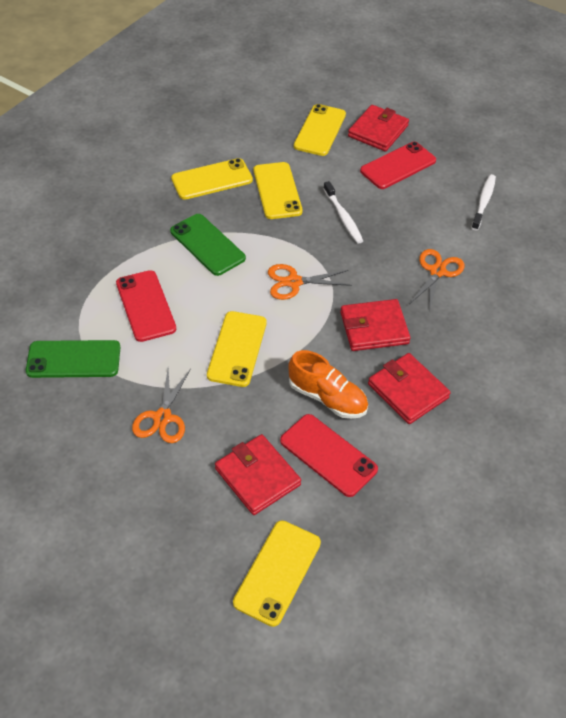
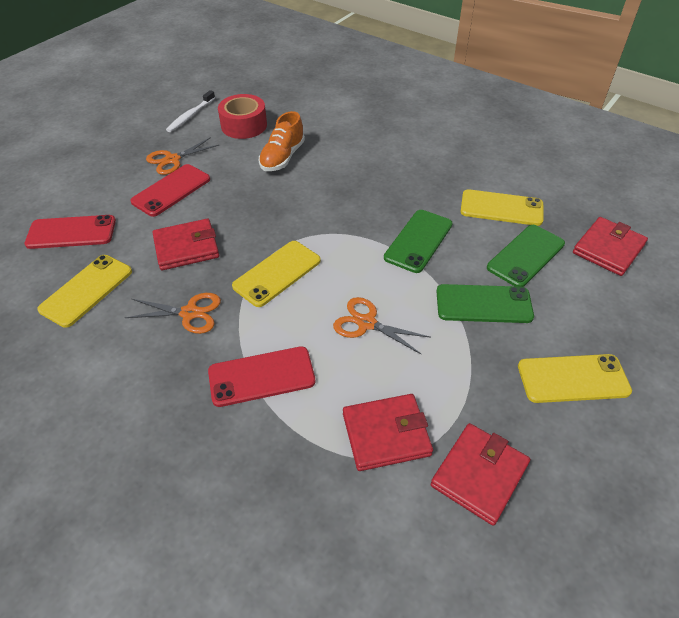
green phone: [26,340,121,378] [170,214,246,276] = 2 -> [384,210,453,273] [436,284,534,323] [487,225,565,287] = 3
red tape: none = 0 -> [218,94,267,139] = 1
white toothbrush: [324,181,363,244] [471,174,496,230] = 2 -> [166,90,215,132] = 1
yellow phone: [171,158,253,200] [207,311,267,387] [233,520,321,627] [254,162,303,219] [294,104,346,156] = 5 -> [37,255,132,328] [232,241,321,307] [460,189,544,226] [518,354,632,403] = 4

